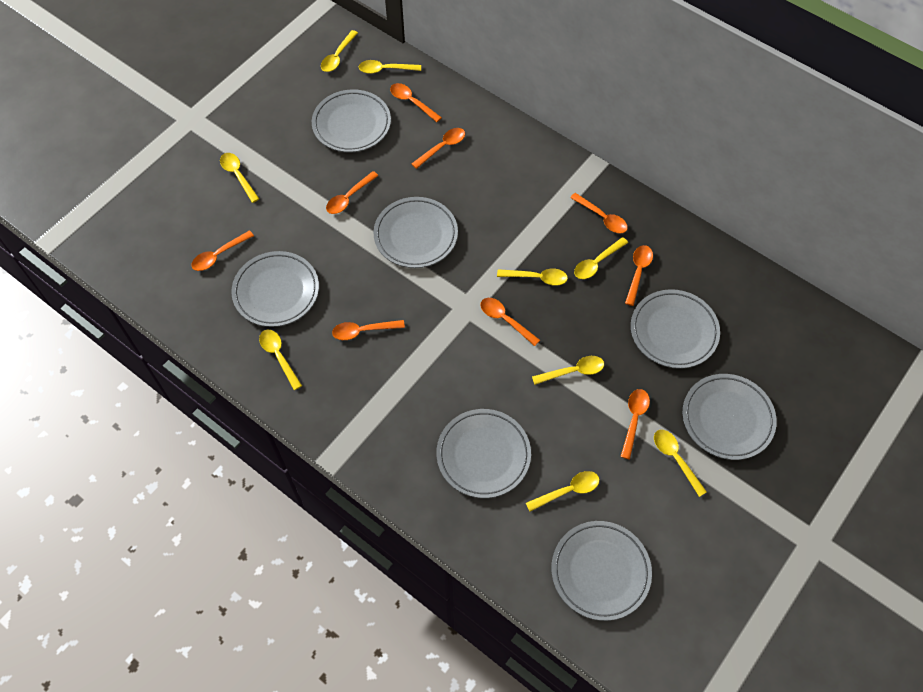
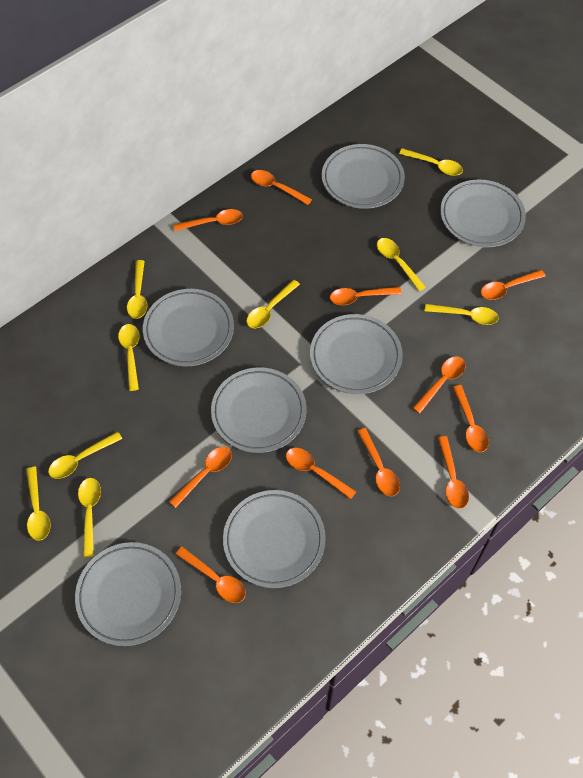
orange spoon: [192,230,254,271] [326,171,379,214] [332,320,405,340] [390,83,442,122] [412,128,465,169] [480,298,540,346] [570,193,628,234] [621,389,650,459] [625,245,653,306] = 9 -> [169,447,232,508] [174,209,243,231] [175,547,246,603] [251,170,312,205] [286,448,356,499] [330,287,402,305] [357,428,400,496] [412,356,466,414] [438,436,469,509] [453,385,489,452] [481,270,545,300] = 11

